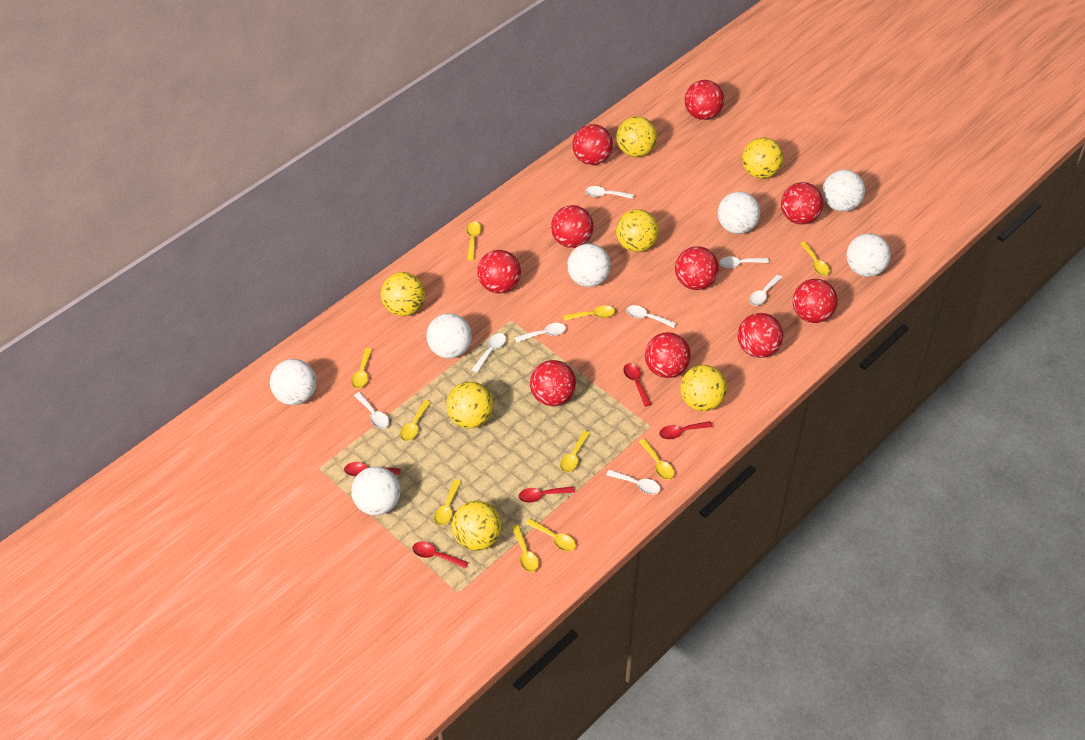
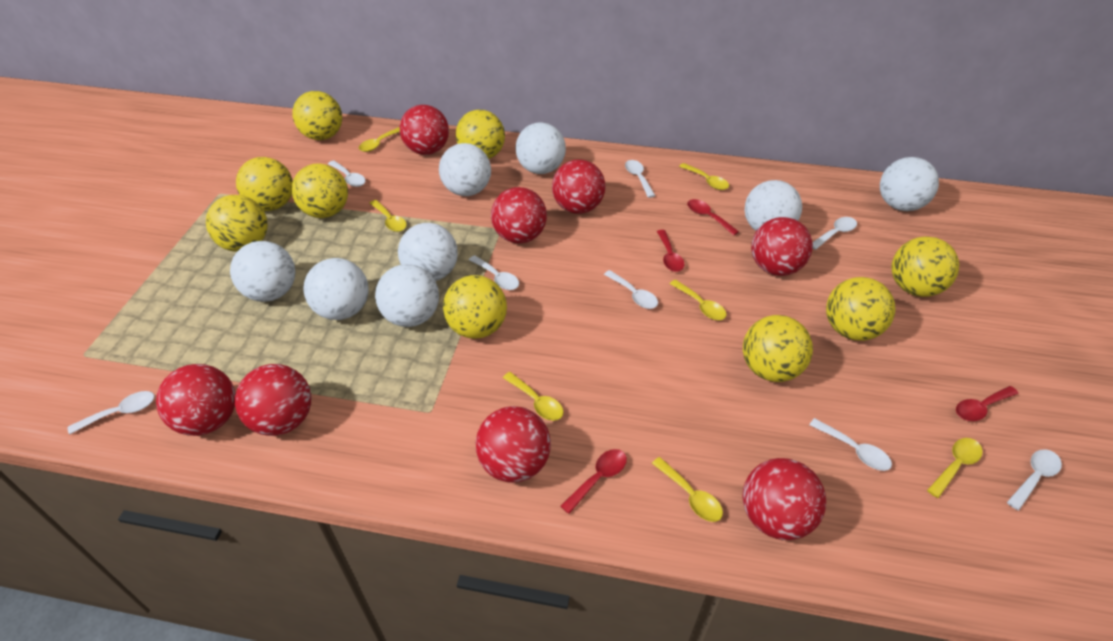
red ball: [477,250,521,293] [530,360,576,406] [551,205,594,248] [572,124,613,165] [645,332,691,378] [675,246,719,290] [685,80,724,120] [738,313,783,358] [781,182,823,225] [793,279,838,323] = 10 -> [156,364,236,436] [235,364,311,436] [399,105,449,155] [476,406,551,483] [491,187,547,244] [552,159,606,214] [742,458,826,540] [751,217,813,276] = 8
red spoon: [344,462,401,476] [412,542,468,569] [519,486,575,503] [623,363,651,406] [659,421,713,439] = 5 -> [560,449,627,514] [657,230,684,272] [687,199,739,236] [956,386,1019,421] = 4
white ball: [270,359,317,405] [351,466,401,515] [427,313,472,358] [567,244,611,287] [718,192,760,234] [823,170,865,212] [847,233,891,277] = 7 -> [230,241,295,302] [304,258,369,320] [375,264,439,327] [398,223,458,281] [439,143,491,196] [515,122,566,174] [745,180,802,231] [880,157,939,211] = 8
yellow ball: [381,272,425,316] [446,382,493,428] [452,501,501,551] [616,116,657,157] [616,209,659,252] [680,365,727,411] [742,137,783,179] = 7 -> [206,195,268,252] [236,157,293,211] [292,91,342,140] [292,163,348,218] [443,275,507,339] [456,110,505,159] [743,315,813,382] [826,277,896,341] [892,236,959,297] = 9
yellow spoon: [351,348,372,389] [400,400,431,441] [434,480,461,526] [466,222,481,261] [512,525,539,572] [526,518,576,551] [560,431,590,472] [563,306,615,321] [639,439,674,480] [800,241,830,276] = 10 -> [359,127,400,152] [370,200,407,232] [503,372,564,421] [652,457,723,522] [670,280,727,320] [679,163,729,190] [927,438,983,498] = 7

